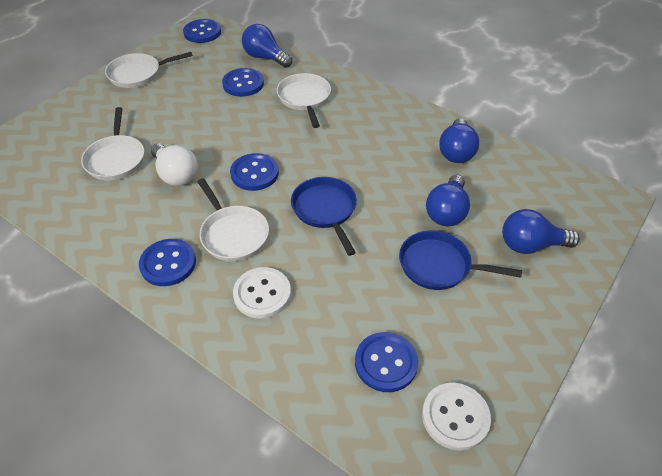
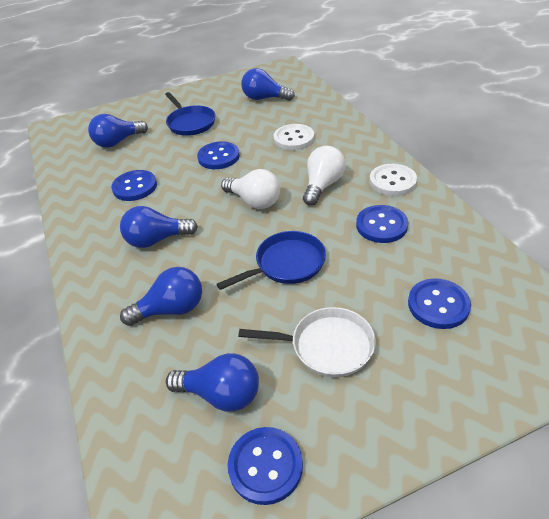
blue light bulb: [242,24,292,68] [426,175,470,226] [439,118,479,163] [502,209,580,254] = 4 -> [88,114,148,148] [120,206,198,248] [120,267,202,326] [166,353,259,412] [241,68,295,101] = 5
white light bulb: [151,143,198,186] = 1 -> [221,169,280,209] [303,146,345,206] = 2
white pan: [81,107,144,180] [105,52,193,88] [197,178,269,261] [277,73,331,128] = 4 -> [238,307,376,377] = 1

